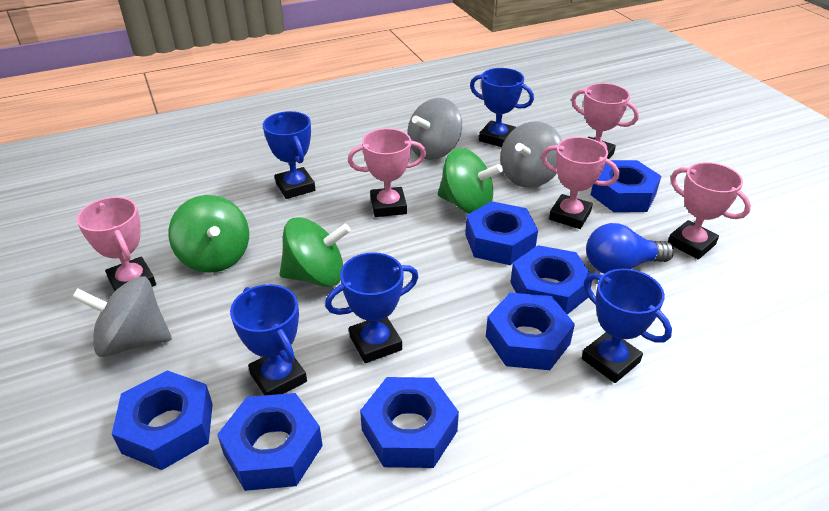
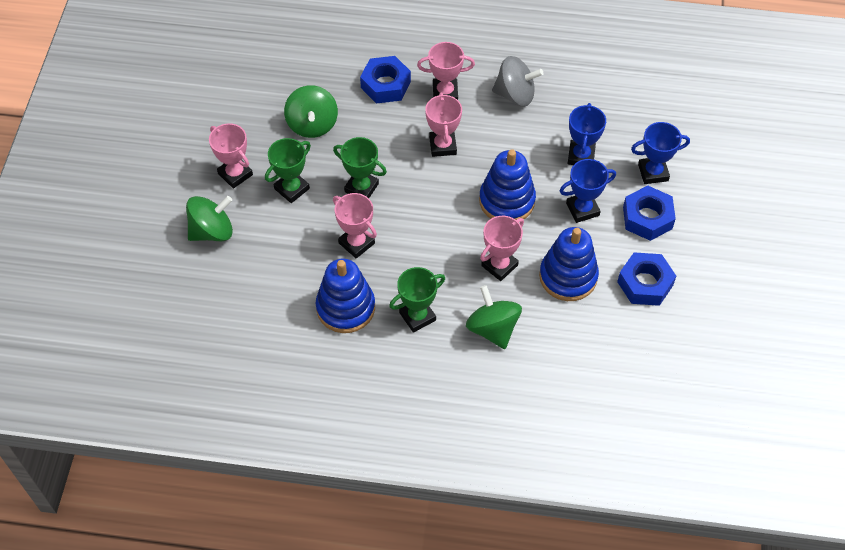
blue light bulb: [586,223,674,274] = 1 -> none = 0
blue nut: [112,370,213,470] [217,393,323,491] [360,377,459,468] [465,201,538,265] [486,293,575,370] [511,245,592,315] [591,160,661,212] = 7 -> [360,56,411,104] [617,252,676,306] [623,185,676,241] = 3
blue stacking toy: none = 0 -> [316,259,375,333] [479,149,536,220] [539,227,599,301] = 3
blue trophy: [230,284,307,395] [263,111,315,199] [325,252,418,363] [470,68,534,147] [582,269,672,383] = 5 -> [560,159,616,223] [568,103,606,165] [631,122,690,184] = 3
green trophy: none = 0 -> [265,138,311,203] [333,137,387,198] [389,267,445,333] = 3
grey spinning top: [72,276,172,357] [407,98,462,160] [500,122,562,188] = 3 -> [492,56,543,106] = 1

